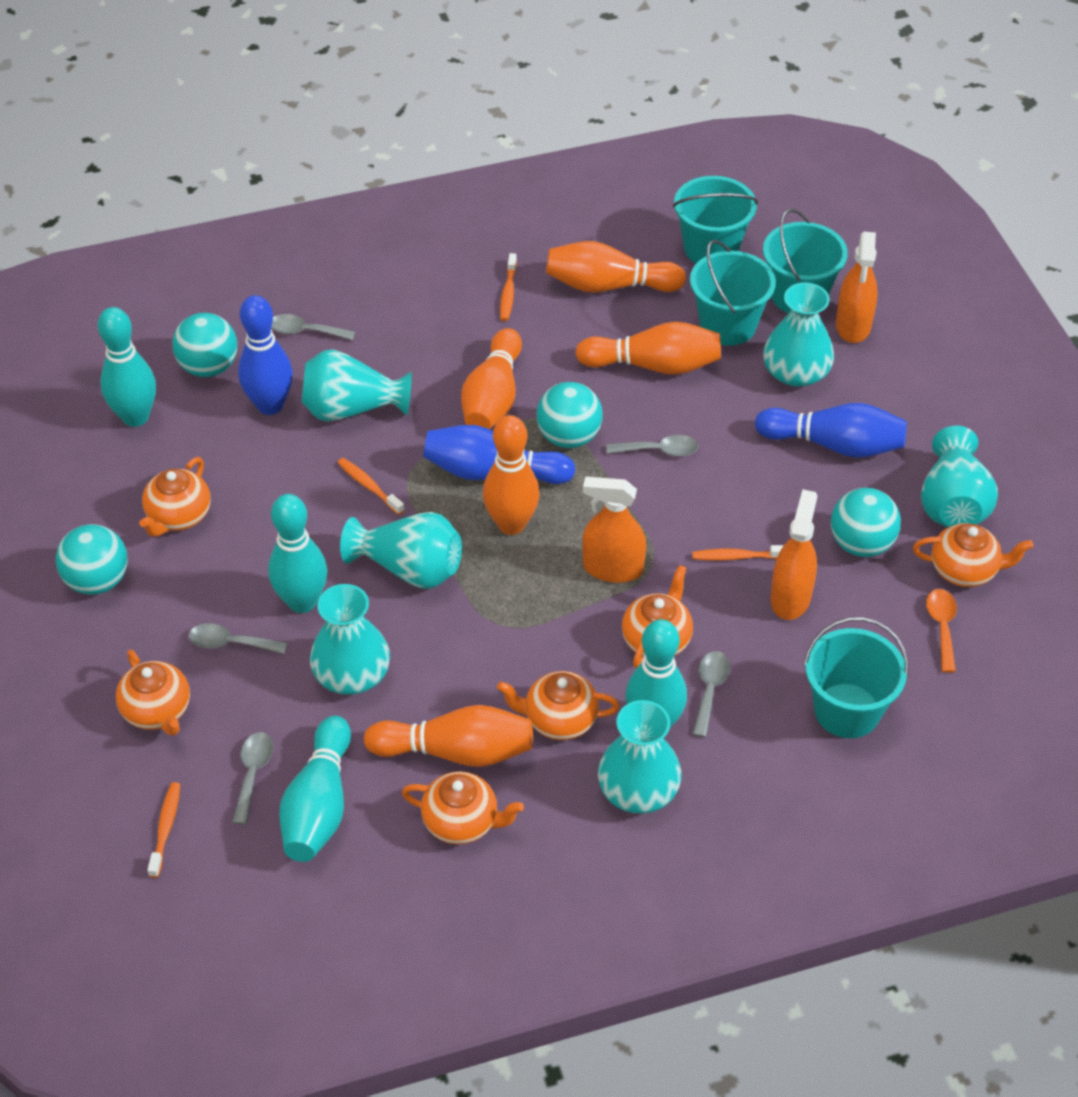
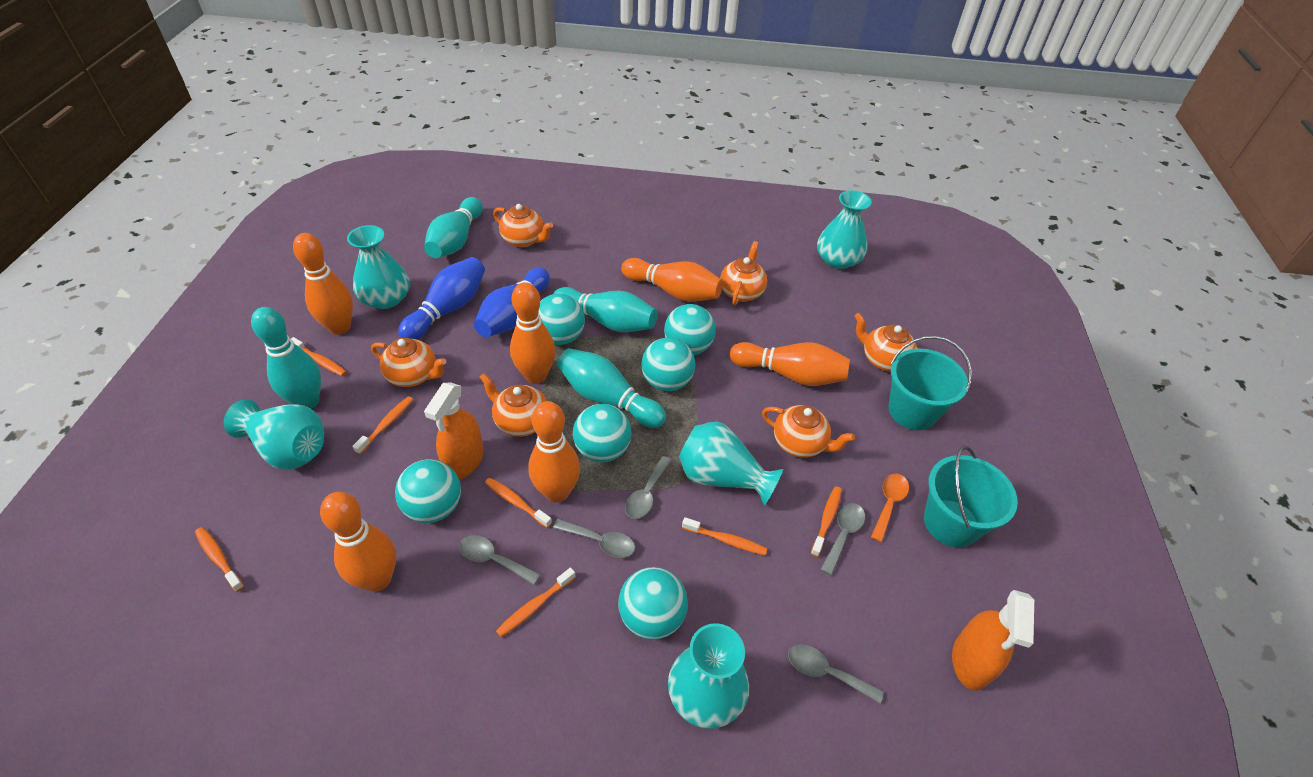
blue bowling pin: [238,295,293,415] [423,425,575,484] [755,403,907,458] = 3 -> [398,257,485,340] [474,268,550,337] = 2
orange bowling pin: [364,705,533,767] [461,328,522,429] [483,415,540,535] [546,241,686,293] [575,322,721,375] = 5 -> [293,233,353,335] [320,492,396,592] [510,282,555,384] [528,401,580,503] [621,258,723,302] [729,342,850,386] = 6
orange spray bottle: [582,477,646,583] [770,489,817,620] [836,232,878,343] = 3 -> [424,383,484,480] [952,590,1034,691] = 2
orange toothbrush: [147,782,180,878] [337,458,405,515] [500,253,517,321] [692,545,784,560] = 4 -> [195,527,244,592] [291,337,347,376] [352,396,413,454] [485,478,552,528] [496,567,576,637] [682,517,767,555] [811,486,842,557] = 7
turquoise ball: [56,524,128,595] [172,313,237,377] [536,382,603,448] [831,488,901,557] = 4 -> [395,459,461,523] [538,293,585,345] [573,404,632,463] [618,567,688,640] [641,338,695,391] [664,304,716,355] = 6
turquoise bucket: [673,176,758,263] [690,240,776,346] [763,209,848,313] [804,617,908,738] = 4 -> [888,336,972,430] [924,446,1018,548] = 2
turquoise vase: [302,349,412,422] [310,584,390,695] [340,512,462,589] [598,700,682,814] [763,283,834,387] [921,425,998,527] = 6 -> [224,399,324,470] [347,225,410,309] [668,623,749,729] [679,421,783,506] [817,190,872,269] = 5

